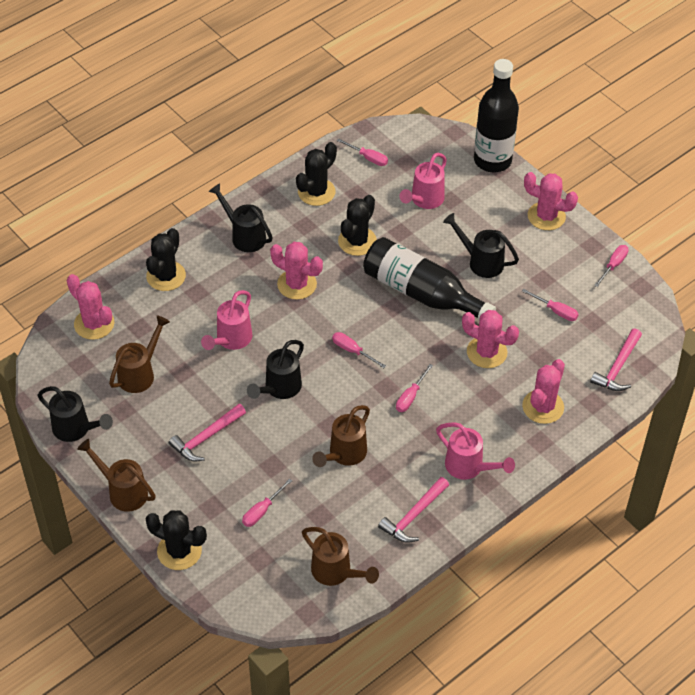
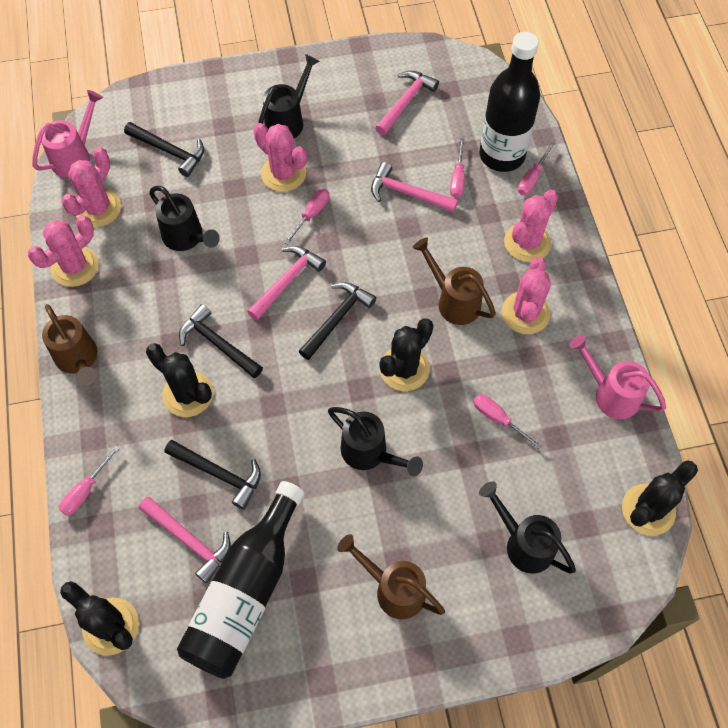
black hammer: none = 0 -> [124,122,204,177] [164,440,261,510] [179,304,263,378] [299,282,376,360] = 4
brown watering can: [77,439,156,512] [109,315,170,393] [302,527,379,586] [312,405,370,467] = 4 -> [42,304,97,385] [337,534,445,619] [413,237,496,325] = 3
pink hammer: [169,404,246,461] [378,477,449,543] [590,329,642,391] = 3 -> [139,497,231,583] [247,246,326,320] [371,162,458,213] [375,71,439,136] = 4
pink screwdriver: [242,478,292,527] [332,332,386,368] [337,138,388,166] [396,364,433,412] [522,289,579,321] [594,245,629,287] = 6 -> [59,446,120,516] [284,189,329,244] [450,138,465,198] [473,394,542,449] [518,142,555,196] = 5
pink watering can: [201,290,252,350] [400,153,447,209] [436,422,515,480] = 3 -> [32,90,103,177] [569,334,666,420] = 2

